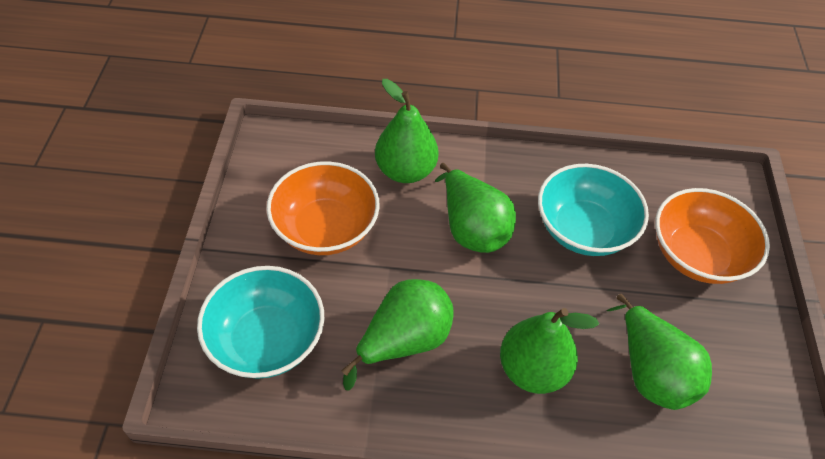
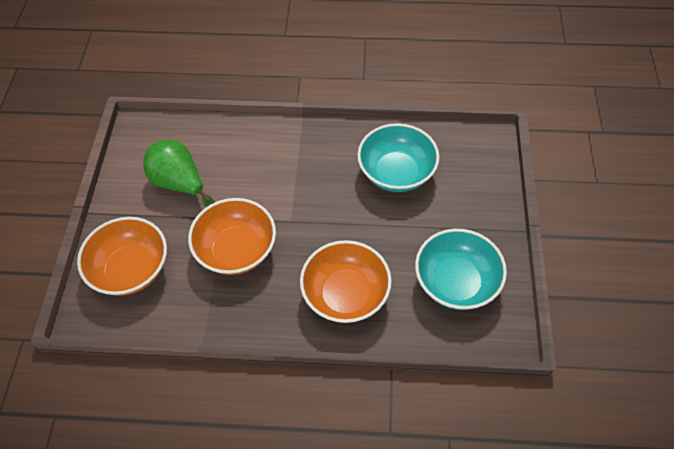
green pear: [341,279,453,391] [375,79,439,183] [435,163,516,253] [500,308,599,394] [606,294,712,410] = 5 -> [143,140,215,207] = 1
orange bowl: [266,161,380,255] [655,188,770,284] = 2 -> [77,217,167,296] [188,198,276,275] [300,240,392,323] = 3

